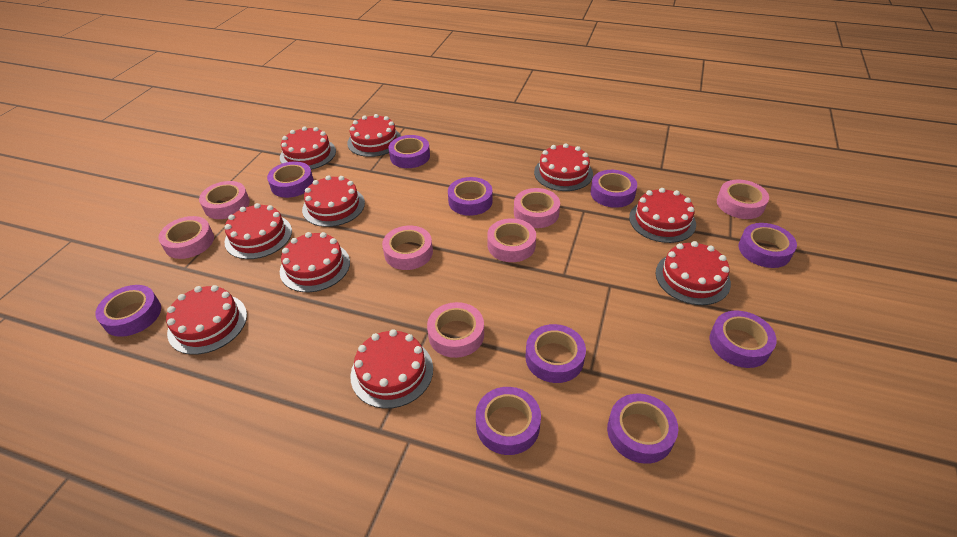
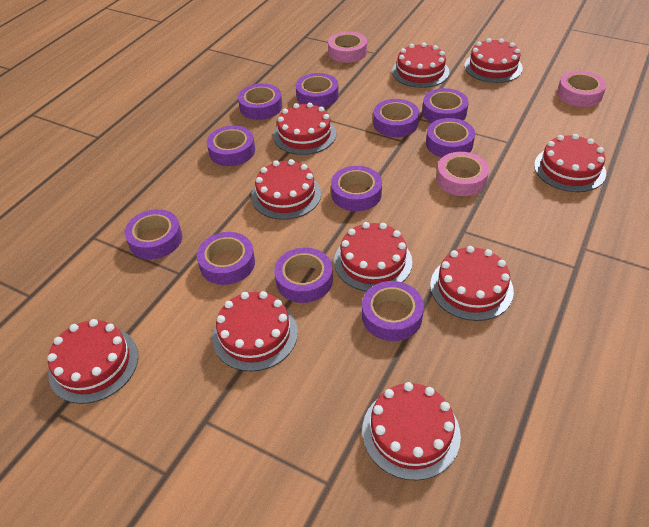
pink tape: [158,216,214,259] [199,181,250,219] [382,226,433,270] [427,302,484,358] [487,218,536,262] [514,188,560,228] [717,180,769,219] = 7 -> [328,31,367,63] [436,152,489,196] [557,71,606,107] = 3
purple tape: [95,285,161,337] [267,161,314,198] [388,135,430,168] [448,177,493,216] [476,387,541,455] [525,324,586,383] [590,170,637,208] [607,393,678,464] [709,310,777,368] [739,223,797,268] = 10 -> [124,209,182,259] [197,232,255,285] [207,125,255,166] [238,83,282,120] [274,248,333,303] [296,73,339,107] [331,166,382,211] [362,281,424,341] [373,99,419,137] [422,88,469,123] [426,118,475,157] = 11

